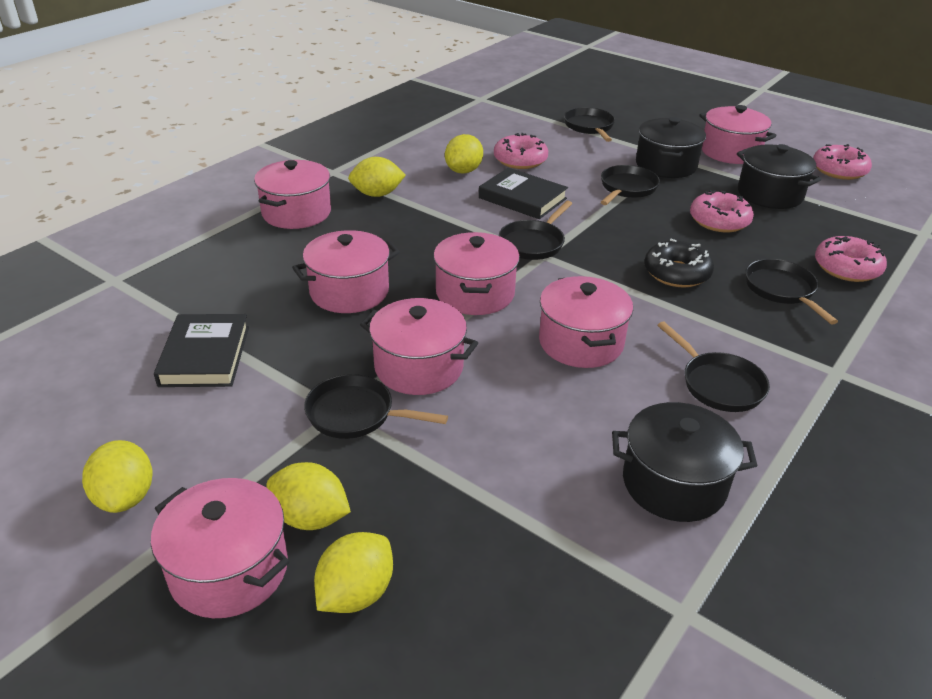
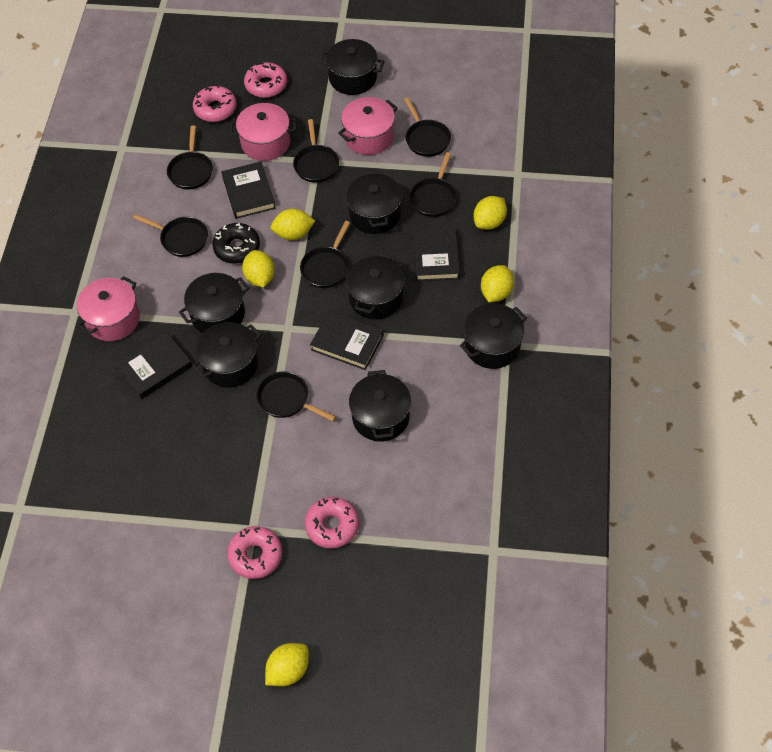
black book: [154,314,249,387] [479,168,568,219] = 2 -> [115,332,192,399] [222,162,276,219] [310,310,384,370] [413,227,460,281] = 4
black pan: [304,374,448,439] [499,201,572,260] [564,107,615,142] [601,165,660,205] [657,321,770,412] [745,259,838,325] = 6 -> [133,214,208,257] [167,125,213,190] [256,371,336,421] [293,119,339,183] [300,221,350,288] [404,97,451,157] [409,152,456,217] = 7
black pot: [612,402,758,522] [636,117,706,178] [737,144,822,209] = 3 -> [179,273,249,333] [192,322,261,388] [319,39,384,95] [346,171,402,234] [346,253,404,319] [349,370,411,441] [460,304,527,369] = 7
pink pot: [151,478,289,618] [254,160,331,229] [292,230,400,313] [360,298,478,395] [433,232,520,315] [539,276,633,368] [699,105,776,164] = 7 -> [77,276,140,341] [230,103,296,161] [338,97,398,155] = 3

